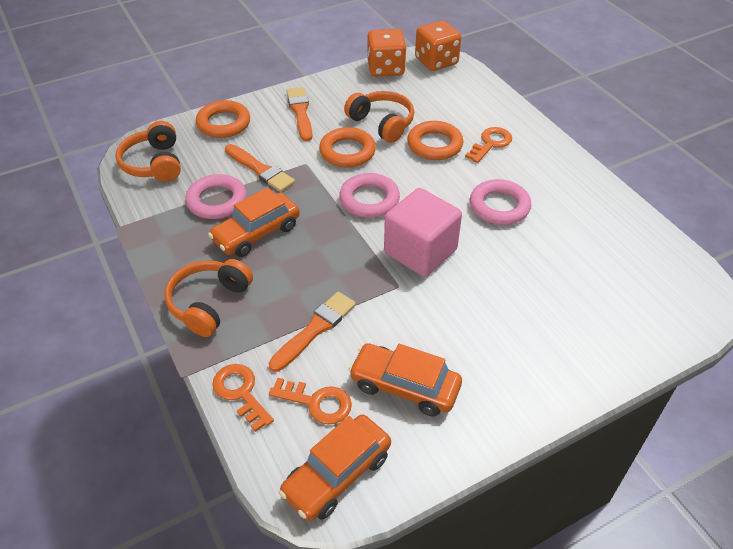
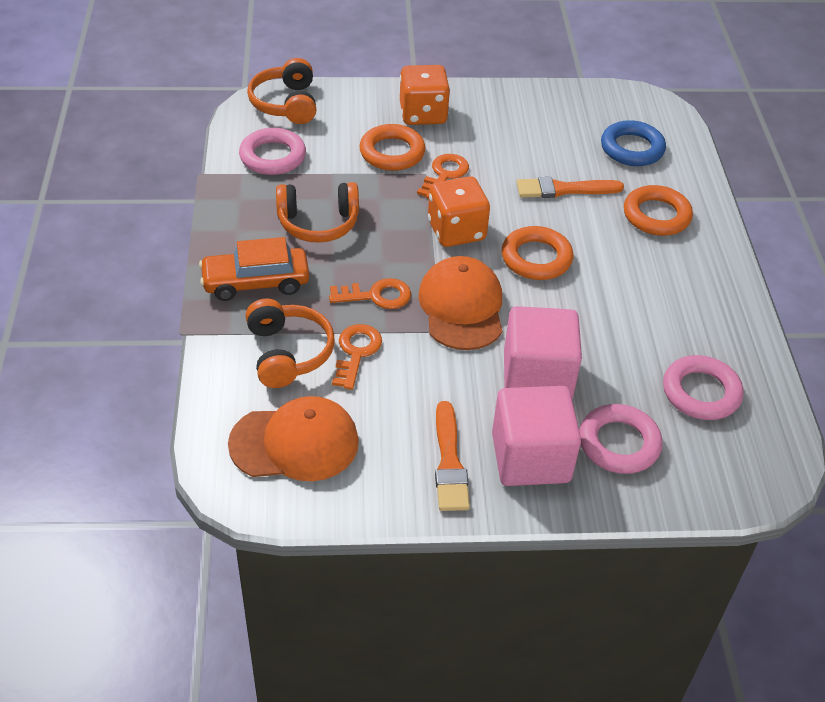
blue ring: none = 0 -> [601,120,666,166] = 1
orange brush: [225,144,295,192] [269,292,356,372] [286,87,312,141] = 3 -> [435,401,470,511] [516,177,624,198] = 2
orange cap: none = 0 -> [228,396,359,481] [418,256,502,350] = 2
orange car: [208,187,300,257] [279,415,391,521] [348,343,462,416] = 3 -> [199,237,309,301] = 1
pink cube: [384,188,462,277] = 1 -> [492,386,581,486] [504,306,582,398] = 2

